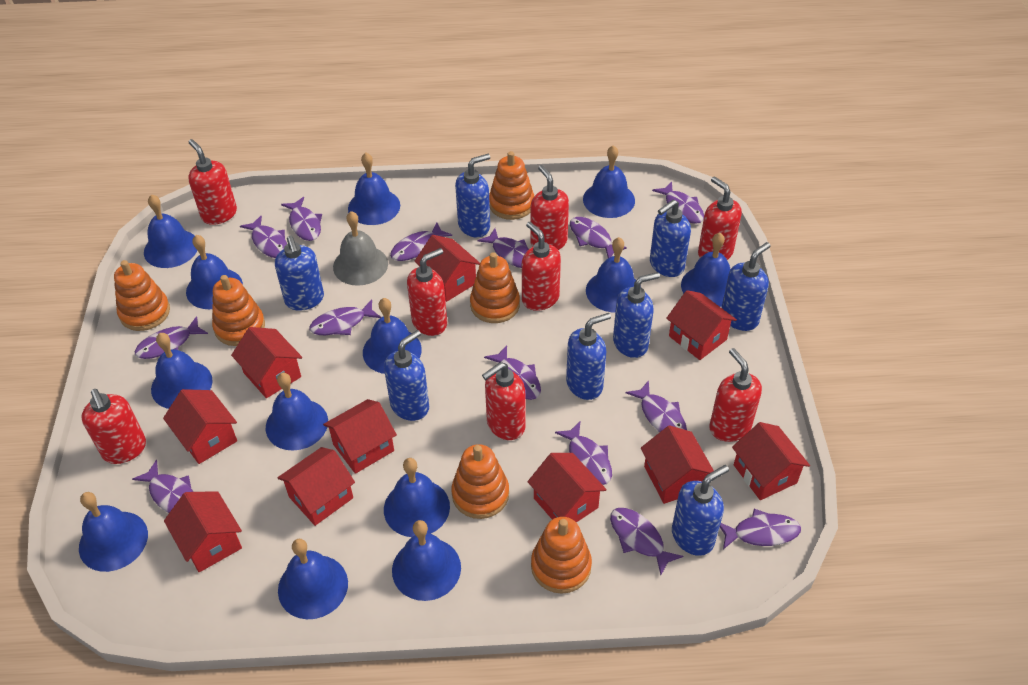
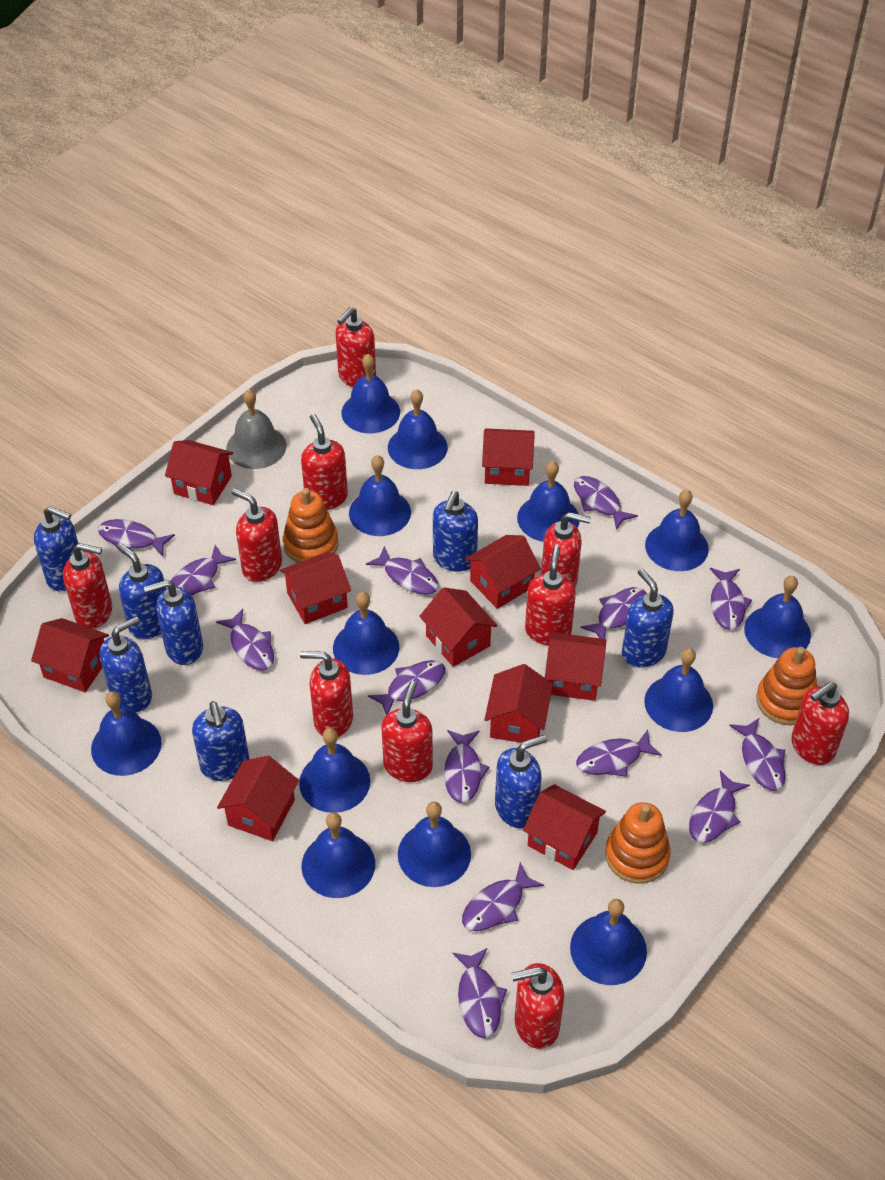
orange stacking toy: [114,260,170,331] [212,275,265,346] [451,444,509,519] [470,252,520,323] [489,151,534,220] [531,517,592,594] = 6 -> [283,488,339,563] [605,802,671,884] [756,647,817,725] = 3
red soap dispenser: [81,389,146,464] [188,139,237,225] [407,248,447,336] [482,362,525,440] [522,222,561,311] [531,165,569,250] [698,176,742,260] [709,348,762,442] = 8 -> [63,543,112,629] [232,488,282,582] [300,651,353,737] [301,414,348,510] [336,307,376,387] [381,681,433,782] [511,963,564,1049] [525,545,576,645] [541,512,591,587] [791,682,849,765] = 10

